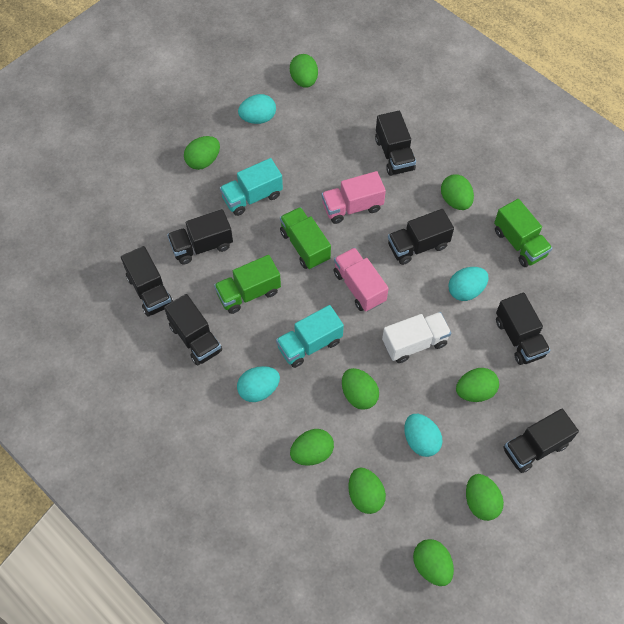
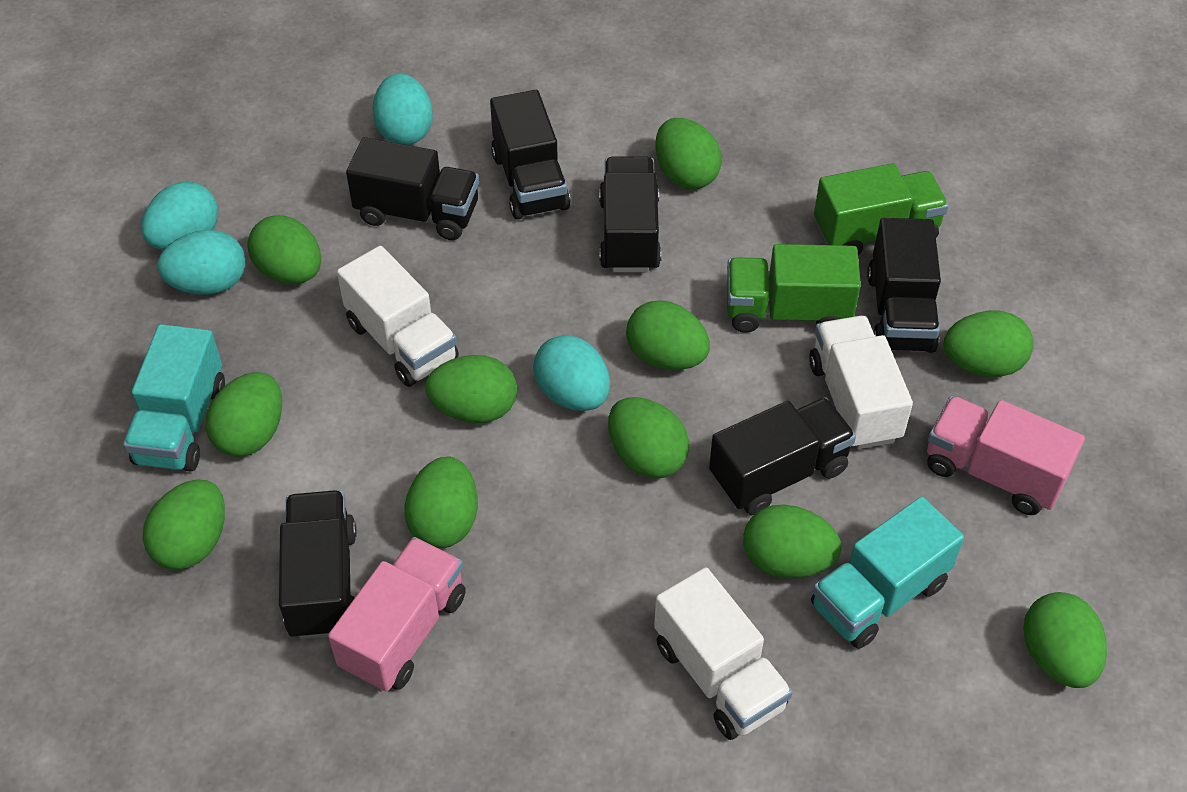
black truck: [121,246,173,317] [164,294,222,365] [167,209,233,264] [375,111,416,176] [388,209,454,265] [496,293,550,365] [503,409,579,473] = 7 -> [279,490,357,639] [346,137,479,240] [490,90,570,220] [599,157,661,273] [709,397,856,515] [867,218,941,353] = 6
green egg: [184,136,220,170] [290,54,318,88] [290,429,334,466] [342,368,379,410] [348,468,386,514] [413,539,454,586] [441,174,474,210] [456,368,499,402] [466,474,504,521] = 9 -> [143,480,225,570] [206,372,282,457] [247,215,321,284] [404,457,478,548] [425,355,517,423] [608,397,689,478] [626,300,710,370] [655,118,722,189] [743,504,841,578] [943,310,1034,377] [1023,592,1107,688] = 11
green truck: [214,255,281,314] [280,207,331,269] [494,199,552,267] = 3 -> [727,244,861,333] [814,163,949,255] = 2
white truck: [382,312,451,363] = 1 -> [337,246,459,387] [654,567,793,740] [809,316,913,449] = 3

